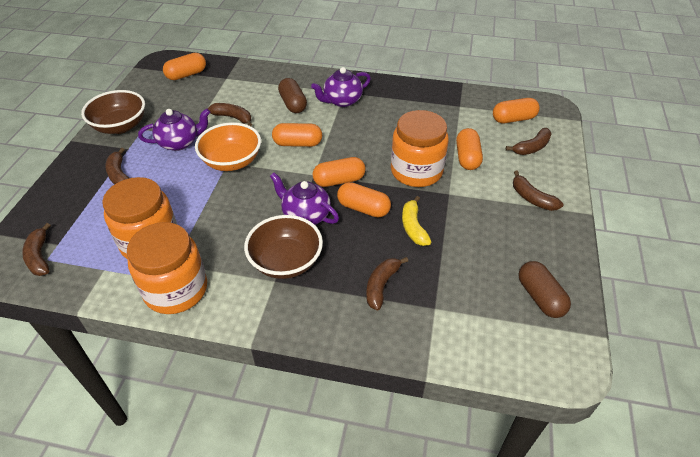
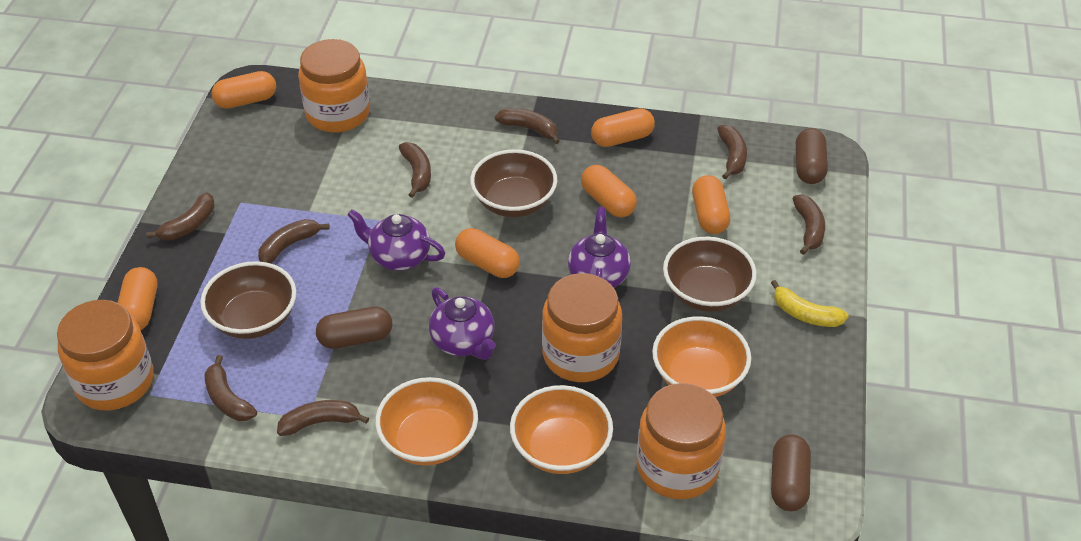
brown banana: [22,223,51,276] [105,148,129,185] [208,103,252,126] [366,257,408,310] [506,128,552,155] [513,171,564,211] = 6 -> [146,193,215,240] [205,355,257,421] [258,219,330,264] [277,400,369,436] [399,142,431,198] [495,108,560,144] [717,125,747,179] [792,195,825,255] = 8
brown bowl: [81,90,145,134] [244,215,323,279] = 2 -> [200,261,296,339] [470,149,557,217] [663,237,757,312] = 3
brown capsule: [278,78,307,113] [519,261,571,318] = 2 -> [316,307,392,349] [771,434,811,511] [796,128,828,184] = 3
orange bowl: [195,122,261,171] = 1 -> [375,377,478,465] [510,385,613,474] [652,316,751,397] = 3
orange jar: [102,177,177,260] [127,222,207,314] [391,110,449,187] = 3 -> [57,300,154,410] [298,39,370,133] [542,273,622,382] [636,383,726,499] = 4

